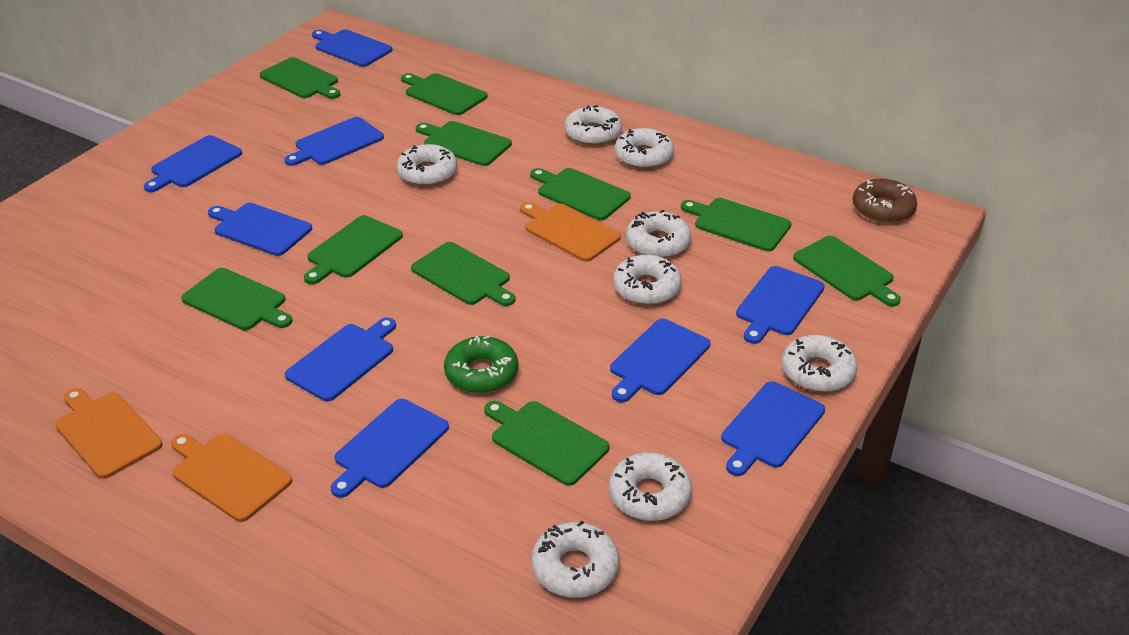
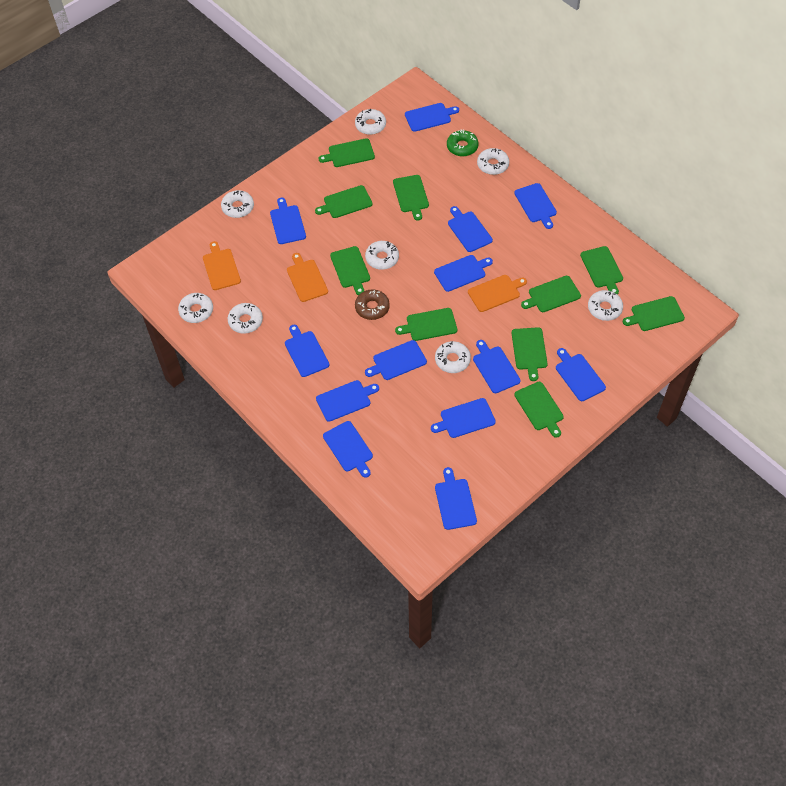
blue cutting board: [144,135,242,192] [208,203,312,256] [285,117,384,166] [285,317,396,401] [312,29,392,67] [331,399,449,498] [610,319,710,402] [721,381,825,476] [736,266,825,344] = 9 -> [270,197,306,244] [285,325,329,377] [316,380,379,422] [323,421,373,478] [365,340,427,380] [405,103,459,132] [431,398,496,438] [434,255,493,292] [435,467,477,530] [448,206,493,252] [473,340,520,393] [514,183,557,229] [556,348,606,401] = 13

